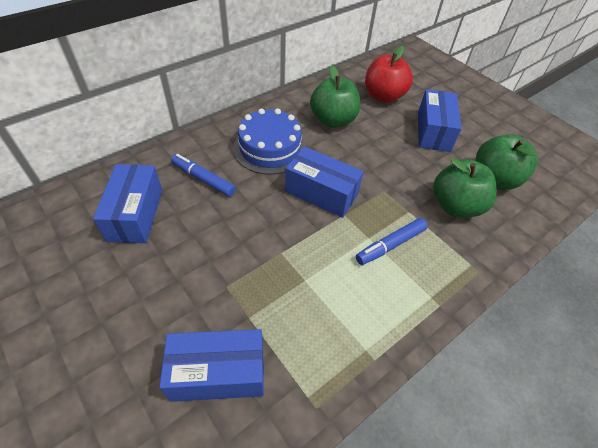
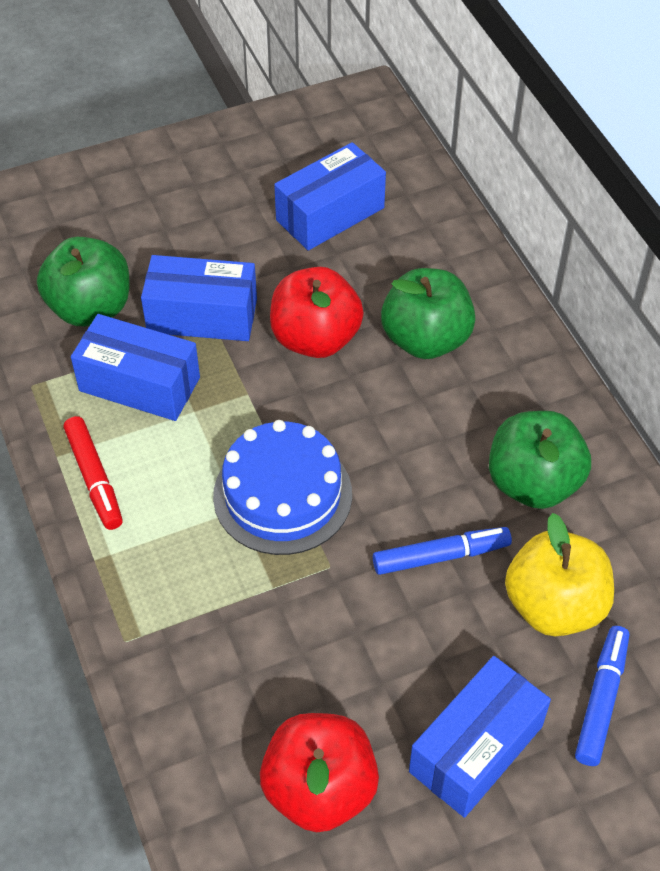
red apple: [365,45,413,103] = 1 -> [260,713,379,832] [270,267,364,358] = 2
red marker: none = 0 -> [64,416,123,530] = 1
yellow apple: none = 0 -> [505,513,614,637] = 1

